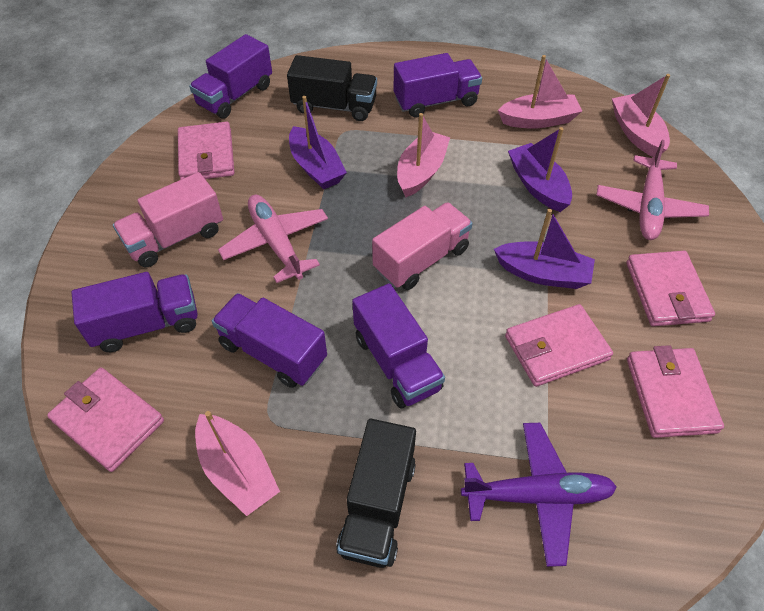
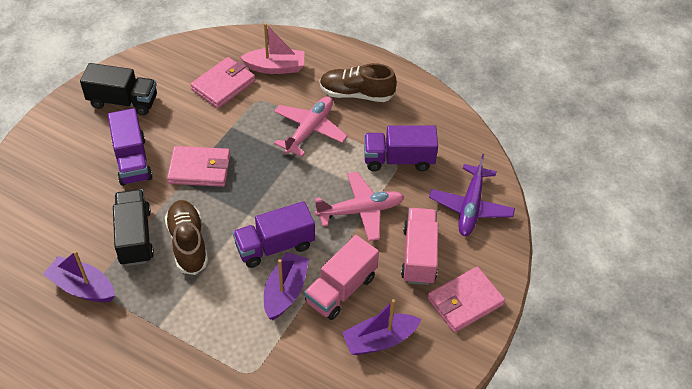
brown shoe: none = 0 -> [165,200,208,275] [320,63,397,102] = 2
pink boat: [195,411,280,516] [397,113,450,197] [498,55,582,129] [612,74,670,157] = 4 -> [240,23,305,74] = 1
pink wallet: [47,367,164,472] [178,122,235,180] [505,304,613,387] [626,251,715,326] [627,345,724,438] = 5 -> [167,146,230,187] [190,57,255,108] [427,267,505,333] = 3
purple truck: [72,272,198,352] [189,34,272,119] [212,293,327,388] [352,284,445,408] [393,53,482,117] = 5 -> [108,108,153,186] [233,201,315,268] [364,125,438,171] = 3

